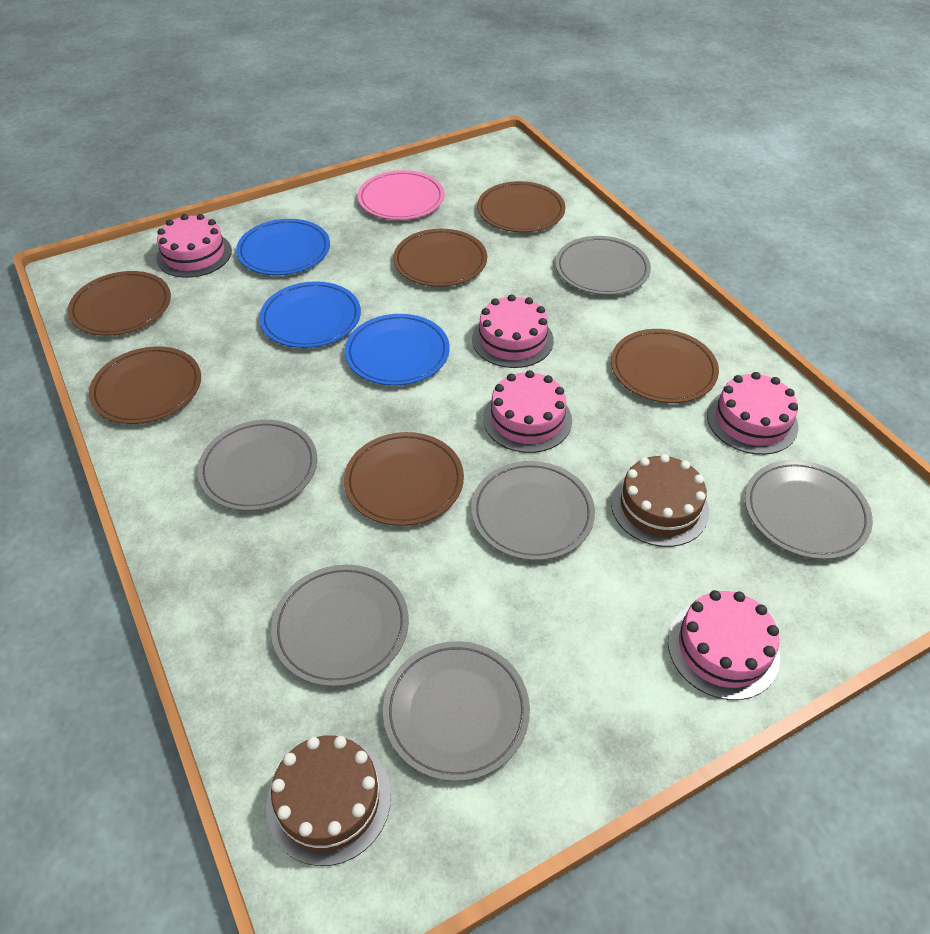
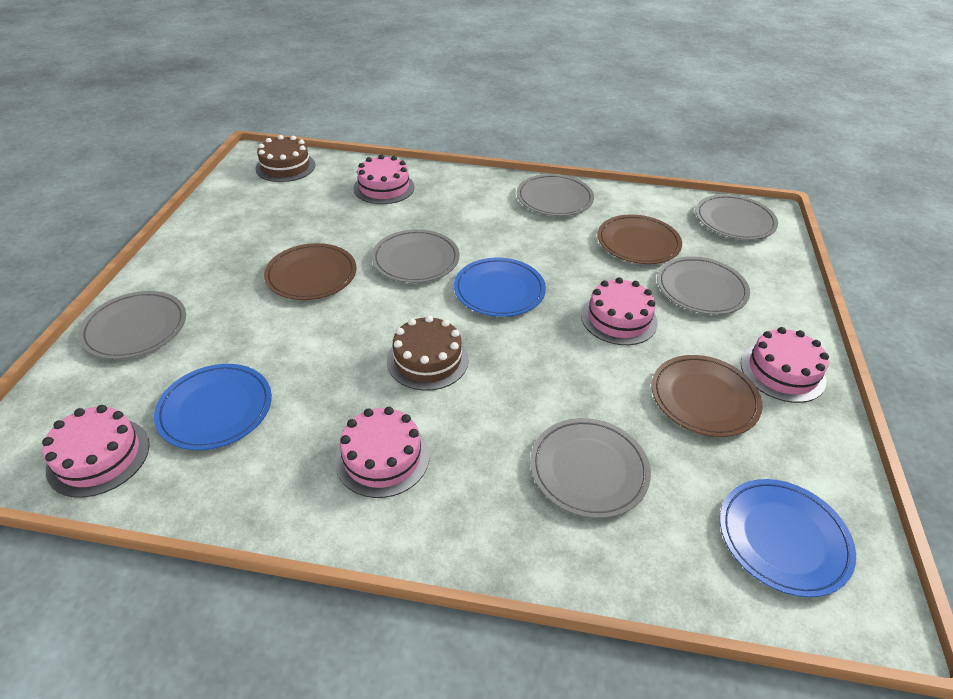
brown plate: [68,271,171,336] [89,346,201,424] [344,432,464,526] [393,229,487,287] [477,181,565,232] [611,329,719,403] = 6 -> [264,243,356,300] [597,214,682,264] [651,355,763,437] = 3
pink plate: [358,170,445,220] = 1 -> none = 0

